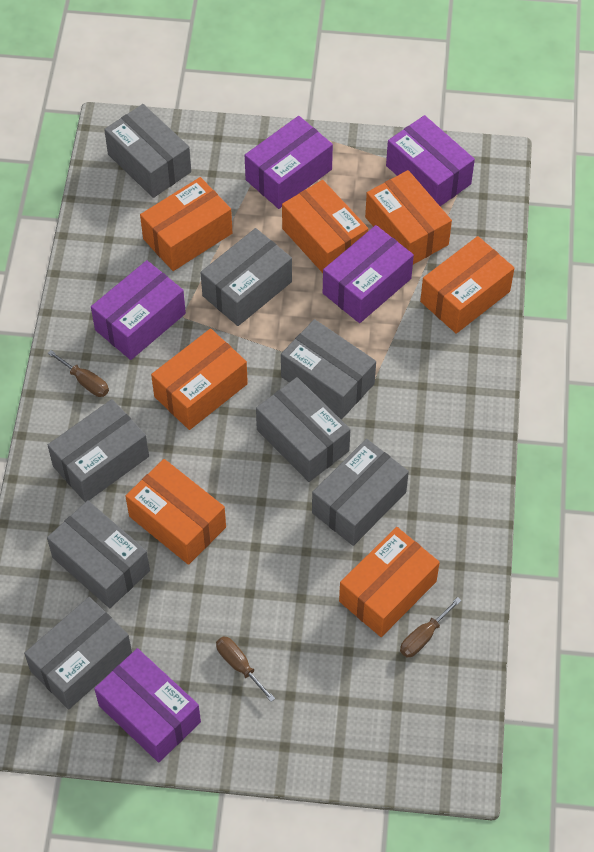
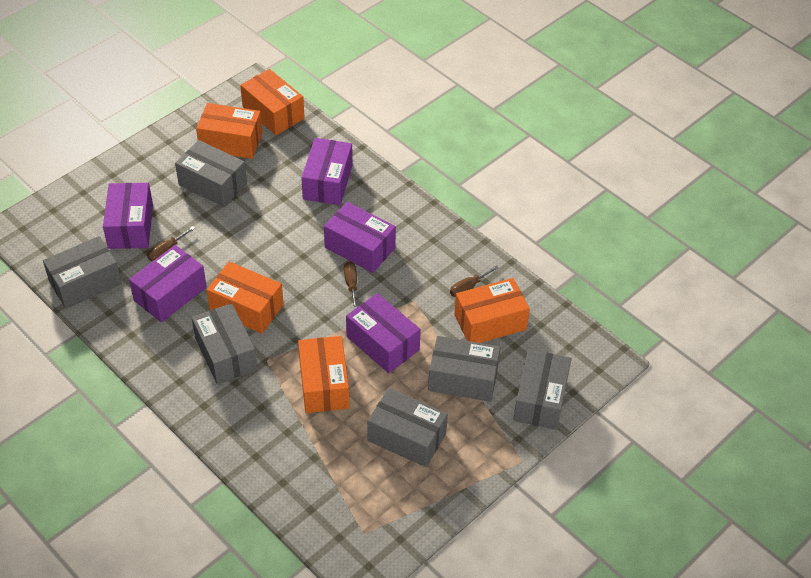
grey box: [24,597,132,709] [47,500,150,608] [48,399,149,502] [104,104,191,198] [200,228,292,326] [256,377,351,482] [281,319,376,419] [312,439,409,546] = 8 -> [43,236,122,309] [175,140,247,207] [192,303,258,384] [367,388,448,467] [428,336,501,402] [513,349,571,430] = 6
orange box: [126,459,226,565] [140,177,232,271] [151,328,248,430] [282,180,368,273] [339,527,440,637] [365,170,452,264] [420,236,515,334] = 7 -> [196,103,263,159] [207,261,284,334] [240,69,305,135] [298,336,349,413] [454,278,530,343] = 5

